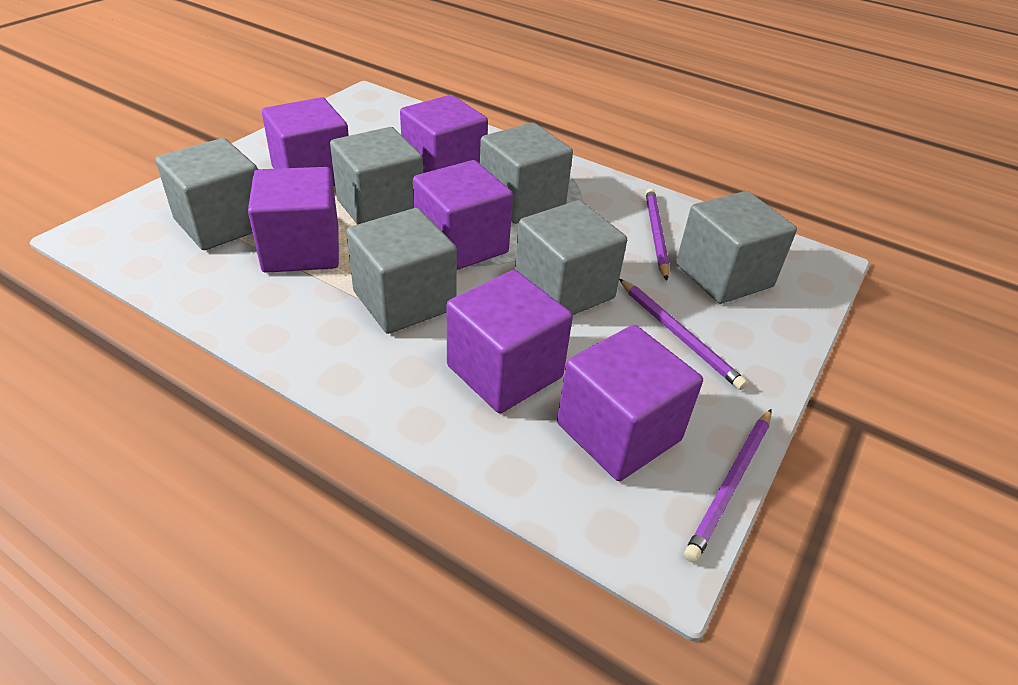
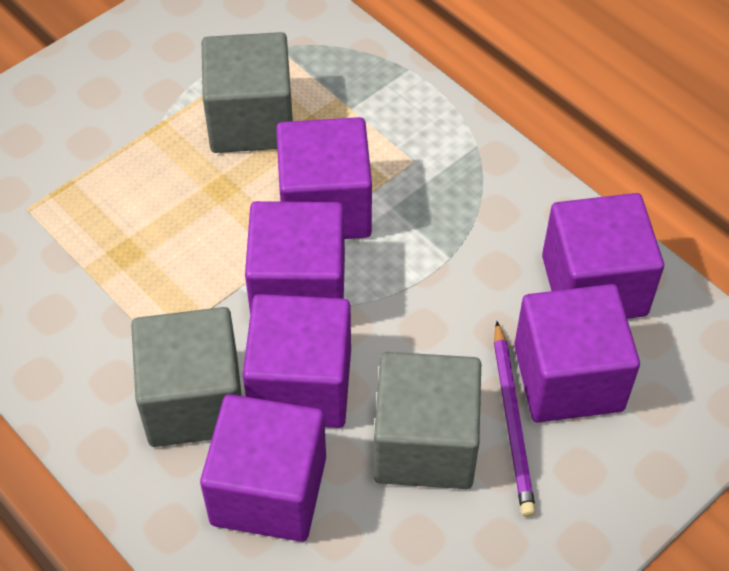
grey cube: [156,138,258,250] [330,127,423,225] [346,208,457,334] [480,122,573,224] [515,200,627,315] [676,191,797,304] = 6 -> [131,307,242,447] [202,32,293,153] [374,352,481,489] = 3
purple pencil: [619,279,748,390] [646,188,670,281] [684,409,771,563] = 3 -> [494,321,536,517] = 1

